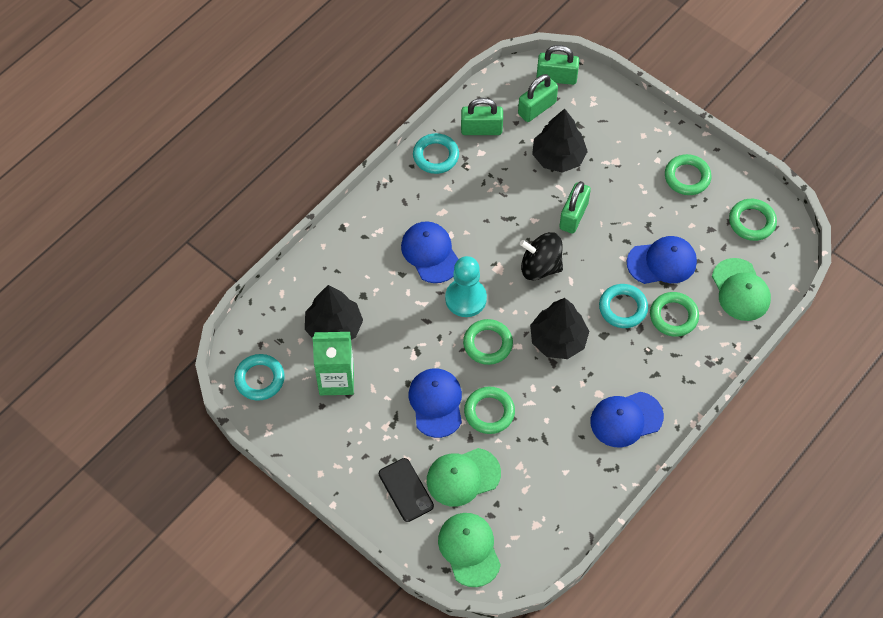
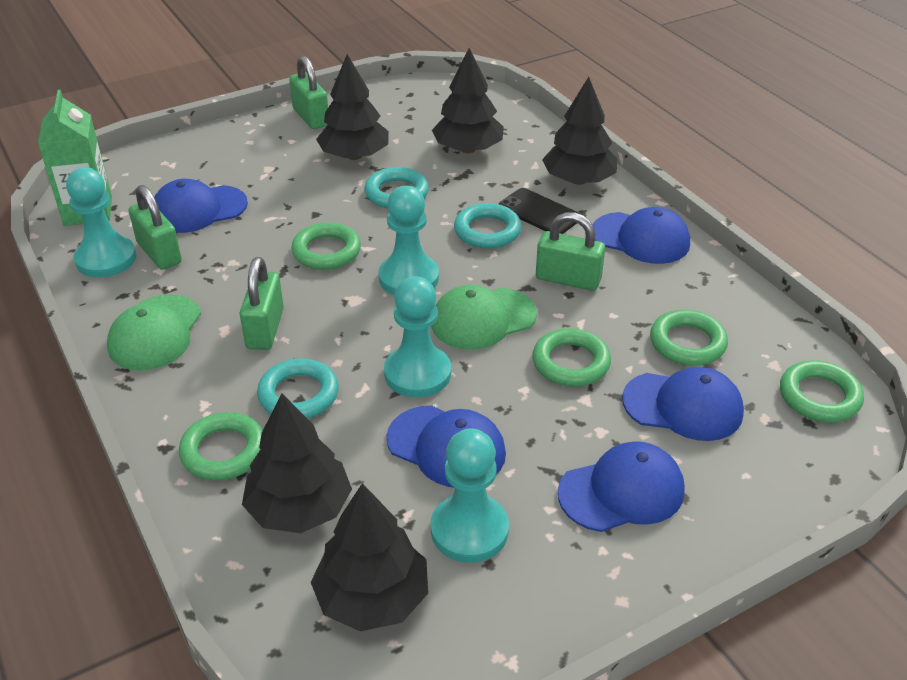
black spinning top: [520,232,563,280] = 1 -> none = 0
black tree: [305,285,363,340] [530,298,589,359] [532,108,588,173] = 3 -> [242,393,352,533] [311,483,428,631] [316,54,389,160] [432,48,504,153] [542,77,617,185] = 5
blue cap: [401,221,458,283] [409,368,462,438] [591,392,664,448] [626,236,697,284] = 4 -> [154,179,248,233] [386,406,506,488] [558,441,685,532] [593,207,690,264] [622,367,744,441] = 5
green cap: [427,448,501,507] [438,513,501,587] [712,258,771,321] = 3 -> [107,294,201,370] [431,285,537,350] = 2
turquoise pawn: [445,256,487,317] = 1 -> [66,167,136,277] [378,186,439,295] [384,277,451,398] [431,428,509,563] = 4

